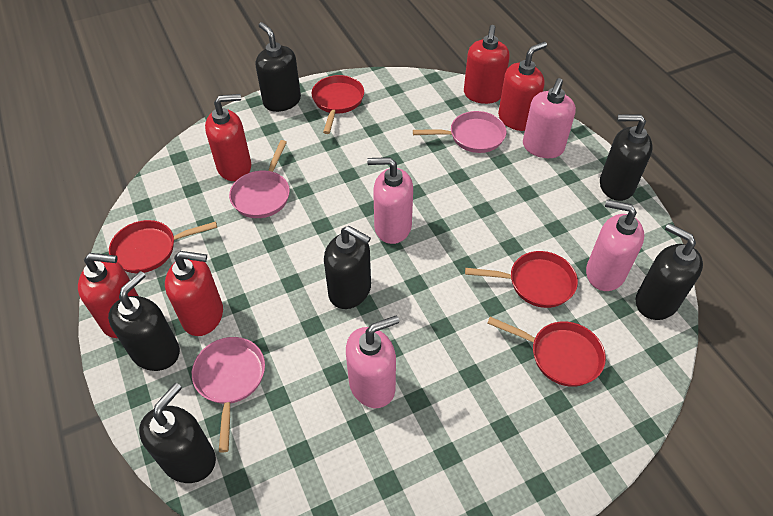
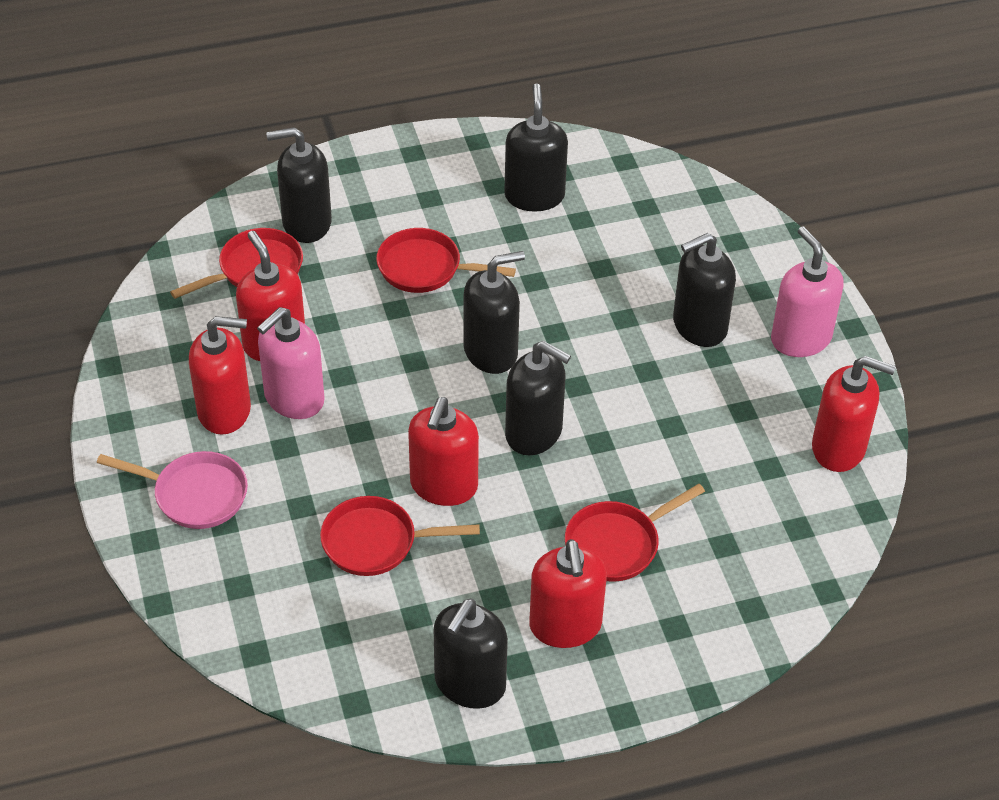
pink pan: [192,337,265,453] [229,140,290,218] [413,111,506,153] = 3 -> [97,451,248,529] = 1
pink soap dispenser: [346,315,399,408] [367,157,413,244] [523,78,576,158] [586,200,644,291] = 4 -> [257,307,325,419] [771,227,844,357] = 2

